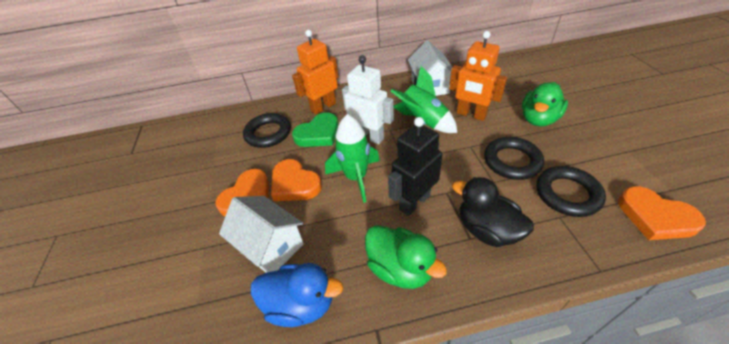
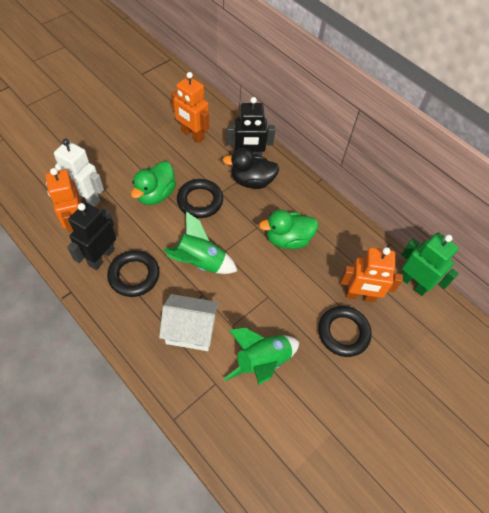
black robot: [388,117,442,216] = 1 -> [67,202,116,270] [227,97,275,156] = 2
blue duck: [251,263,343,327] = 1 -> none = 0
green heart: [292,112,338,147] = 1 -> none = 0
green robot: none = 0 -> [401,232,459,296] = 1
orange heart: [215,169,269,216] [271,159,322,201] [618,186,706,240] = 3 -> none = 0
orange robot: [292,30,338,115] [449,31,507,121] = 2 -> [45,168,82,232] [171,72,209,143] [340,247,403,302] = 3
white house: [219,196,304,273] [408,40,452,96] = 2 -> [159,294,219,351] = 1

